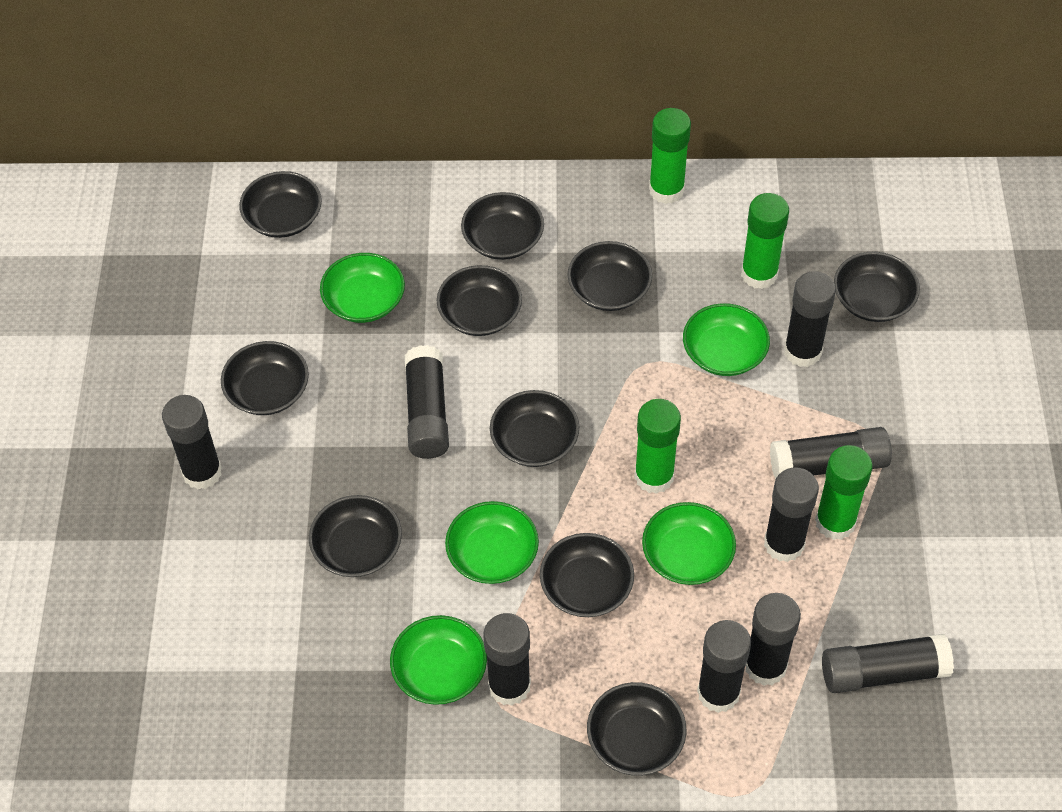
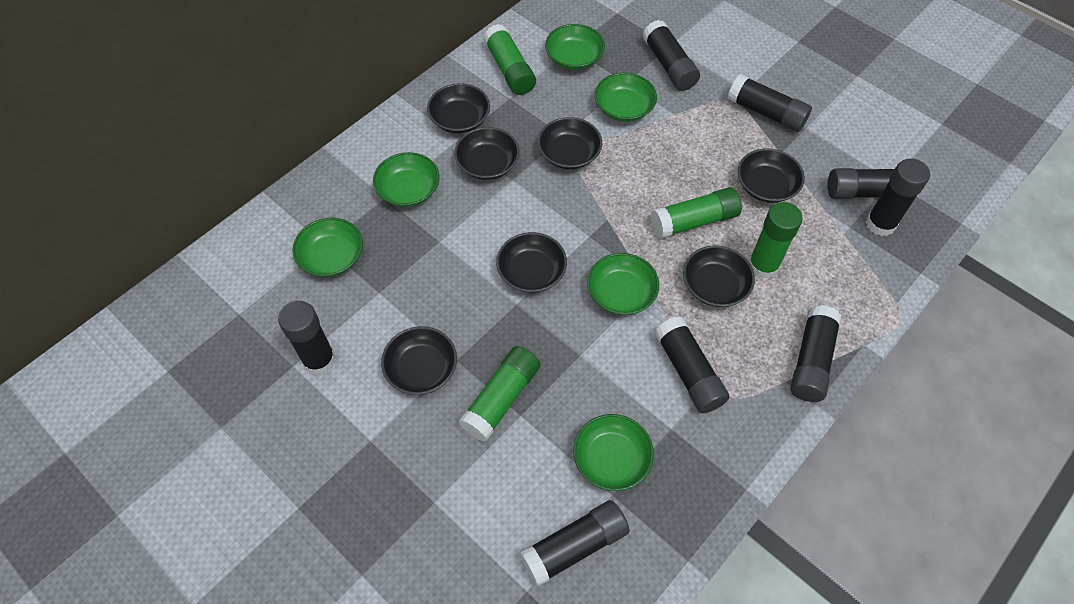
black bowl: [221,341,309,415] [239,171,322,238] [309,495,402,577] [437,265,522,336] [461,192,544,260] [490,390,579,467] [540,533,634,617] [567,241,652,311] [587,682,687,776] [834,252,920,322] = 10 -> [381,326,457,395] [427,83,490,133] [454,127,519,180] [496,232,567,293] [538,117,602,169] [683,245,755,307] [738,148,805,203] = 7
black glue stick: [162,395,222,490] [405,345,449,459] [483,613,531,706] [697,620,751,713] [745,593,801,686] [764,467,819,562] [770,427,892,479] [784,271,836,367] [822,634,954,693] = 9 -> [278,301,336,375] [520,500,629,586] [642,20,700,91] [654,316,730,413] [727,74,812,132] [790,305,841,402] [828,168,920,199] [866,159,930,236] = 8
green bowl: [320,253,405,323] [390,615,487,705] [445,501,539,584] [642,502,736,585] [683,303,770,376] = 5 -> [292,218,363,277] [373,152,440,207] [545,24,605,70] [573,414,654,491] [587,253,659,315] [595,73,657,122] = 6

